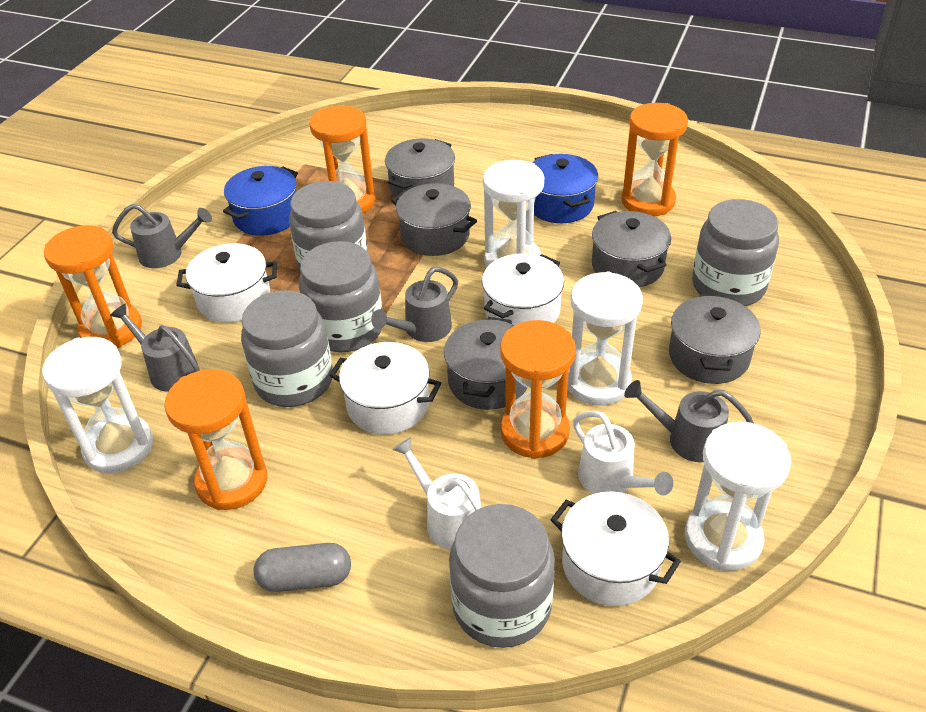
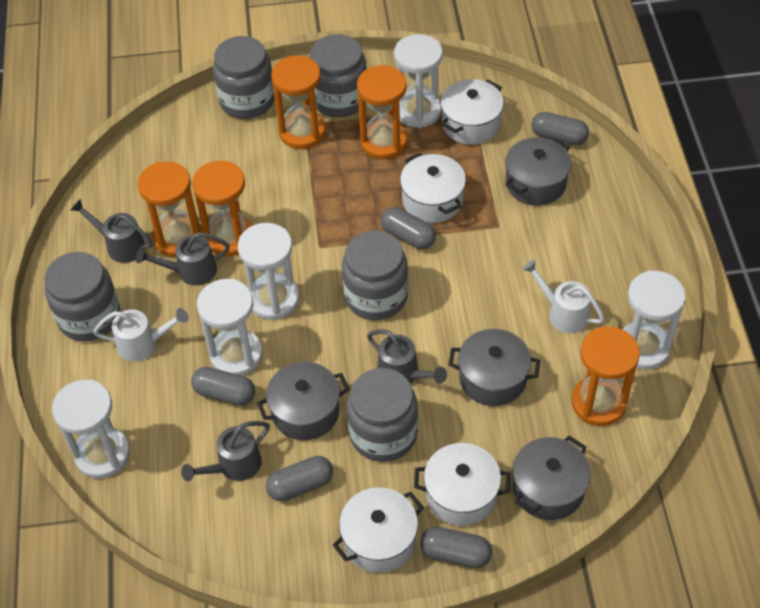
blue pot: [223,166,298,236] [532,154,598,223] = 2 -> none = 0
grey capsule: [254,543,351,592] = 1 -> [191,367,255,406] [266,456,333,501] [380,207,436,249] [420,527,492,568] [531,112,589,145] = 5
grey pot: [385,138,455,197] [391,183,477,256] [444,317,527,410] [592,211,671,287] [669,294,760,384] = 5 -> [257,362,349,440] [448,329,540,406] [505,137,571,206] [513,436,591,520] = 4
white hourglass: [42,337,153,473] [483,160,544,268] [568,272,643,405] [685,422,791,571] = 4 -> [52,380,130,479] [197,279,263,376] [238,223,299,320] [394,34,443,128] [622,271,686,370] = 5

